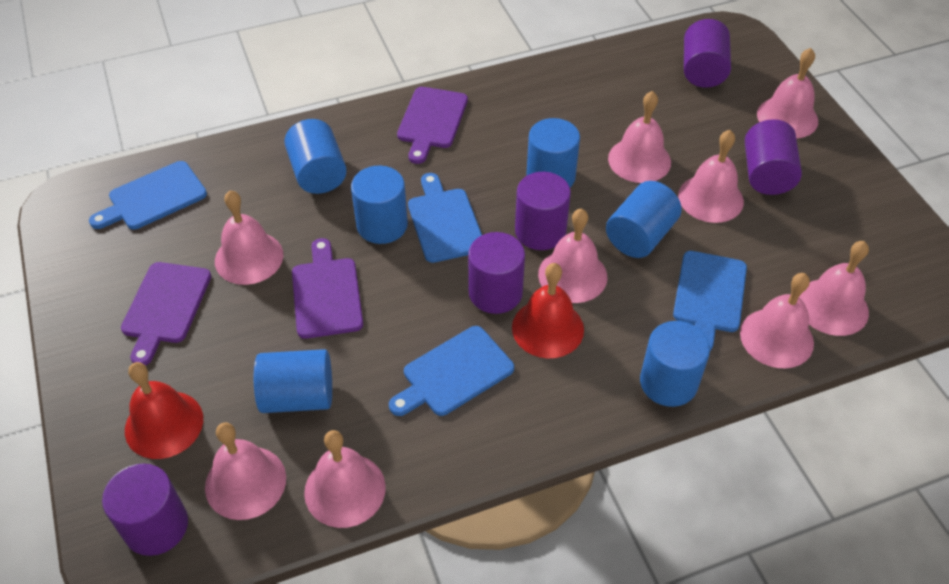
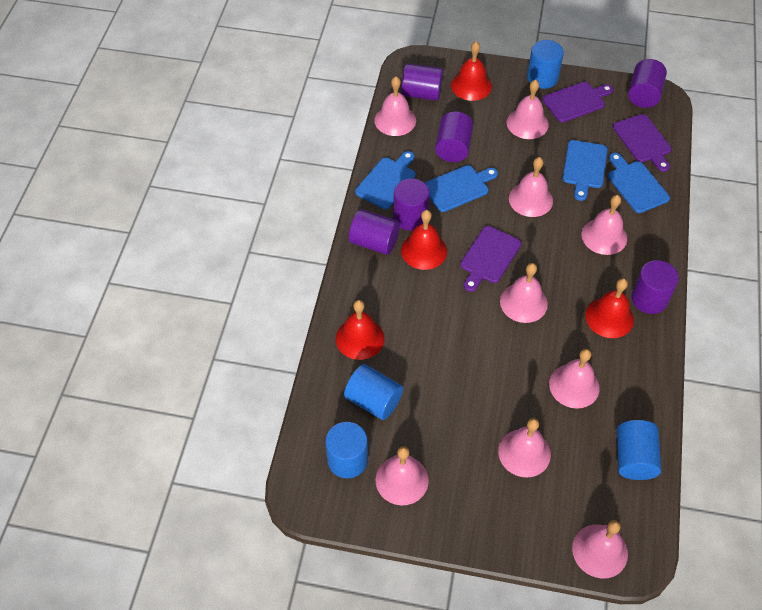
blue cylinder: [254,349,332,413] [284,119,347,194] [351,166,408,244] [526,118,580,187] [606,181,682,258] [640,321,710,407] = 6 -> [325,422,368,478] [344,364,403,420] [527,40,564,89] [617,420,661,480] = 4
purple cylinder: [102,463,188,556] [468,232,525,314] [515,172,571,250] [684,19,731,88] [745,119,802,195] = 5 -> [349,209,400,255] [393,178,430,231] [401,64,443,101] [435,111,473,162] [628,59,667,108] [632,260,679,314] = 6
red bell: [125,362,203,459] [512,263,584,358] = 2 -> [336,300,384,360] [401,210,447,270] [451,41,492,101] [586,278,634,338] = 4

